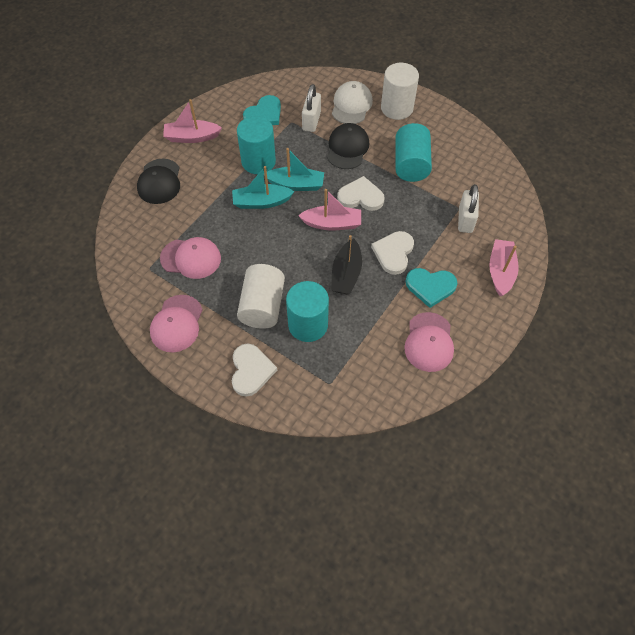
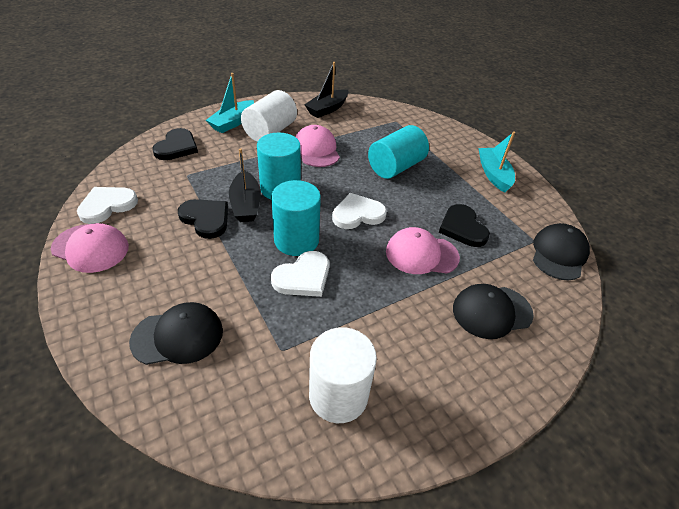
black boat: [331,235,362,295] = 1 -> [229,148,261,222] [304,62,349,118] = 2
black cap: [137,159,180,204] [327,123,369,169] = 2 -> [129,302,223,365] [453,284,534,339] [533,223,590,280] = 3
black heart: none = 0 -> [152,128,198,160] [178,199,228,239] [439,204,490,247] = 3
pink boat: [163,99,222,143] [298,189,361,230] [489,239,519,296] = 3 -> none = 0
turquoise heart: [243,95,281,125] [405,268,457,308] = 2 -> none = 0
white cap: [332,81,373,124] = 1 -> none = 0
white padlock: [302,84,321,132] [458,184,479,233] = 2 -> none = 0

